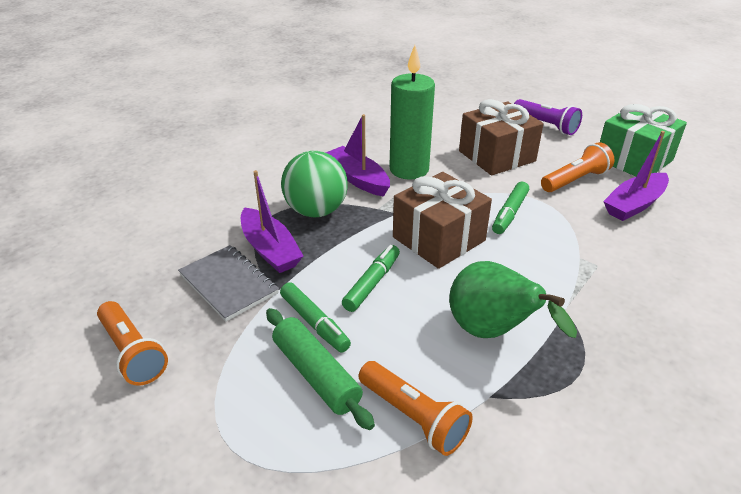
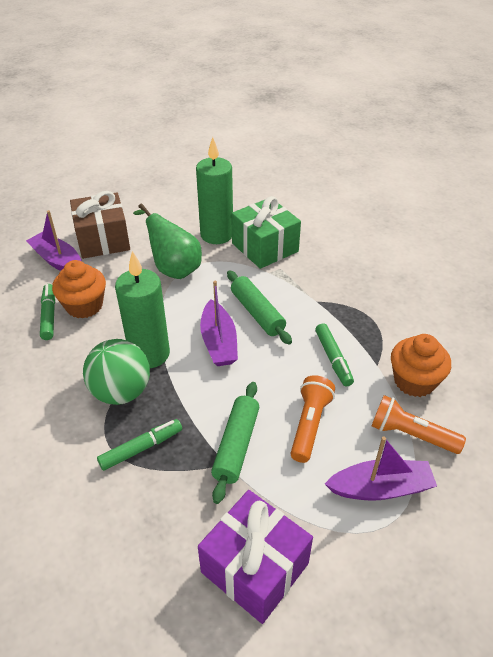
brown gift: [393,172,492,269] [459,99,544,176] = 2 -> [70,191,130,259] = 1
green candle: [389,45,435,180] = 1 -> [115,251,170,368] [196,137,233,244] = 2
green rolling pin: [266,308,375,430] = 1 -> [211,382,260,504] [227,270,292,345] = 2
grey notebook: [178,245,279,322] = 1 -> none = 0
orange cupcake: none = 0 -> [52,260,106,319] [391,334,451,397] = 2
orange flashlight: [97,301,168,386] [359,361,473,456] [541,142,614,192] = 3 -> [290,375,335,463] [372,395,466,454] = 2
purple flashlight: [514,99,582,135] = 1 -> none = 0
purple gift: none = 0 -> [198,490,313,624] = 1

